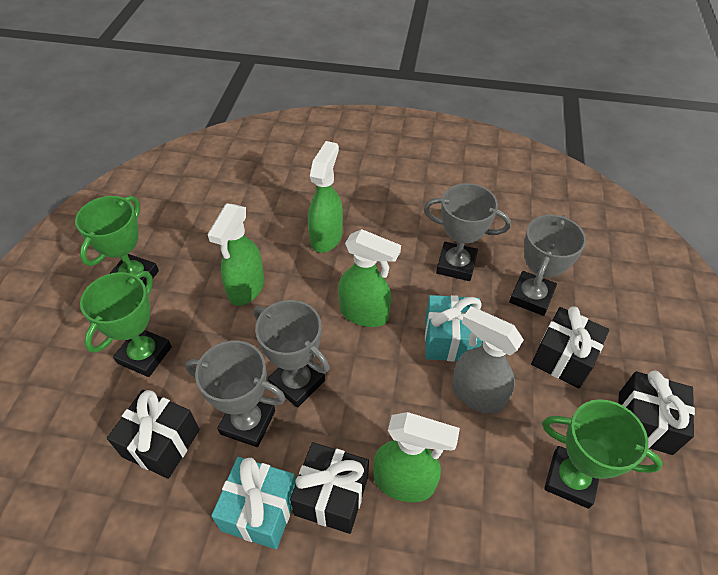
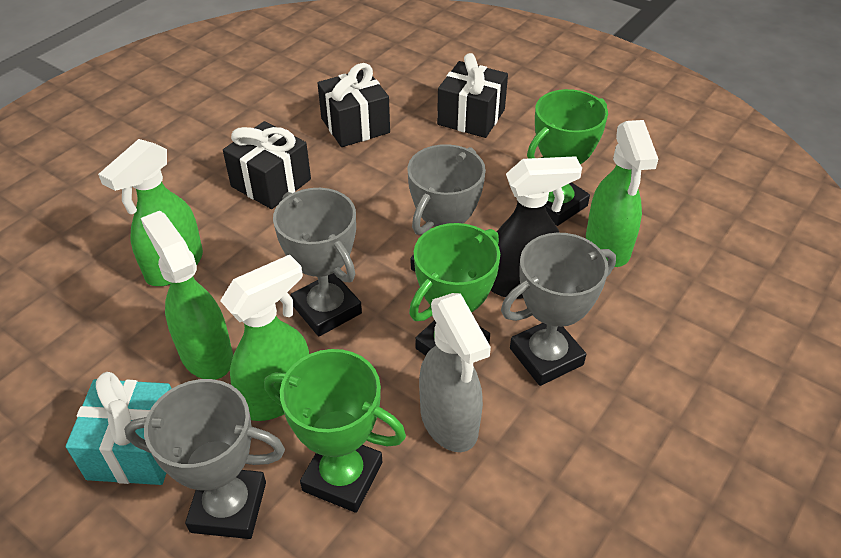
black gift: [107,390,200,479] [290,442,369,534] [531,306,609,388] [618,370,695,455] = 4 -> [223,121,311,209] [317,63,390,147] [437,53,508,138] = 3
black spray bottle: none = 0 -> [491,156,582,299] = 1
turquoise gift: [211,457,296,549] [425,295,482,362] = 2 -> [66,372,172,485] = 1

